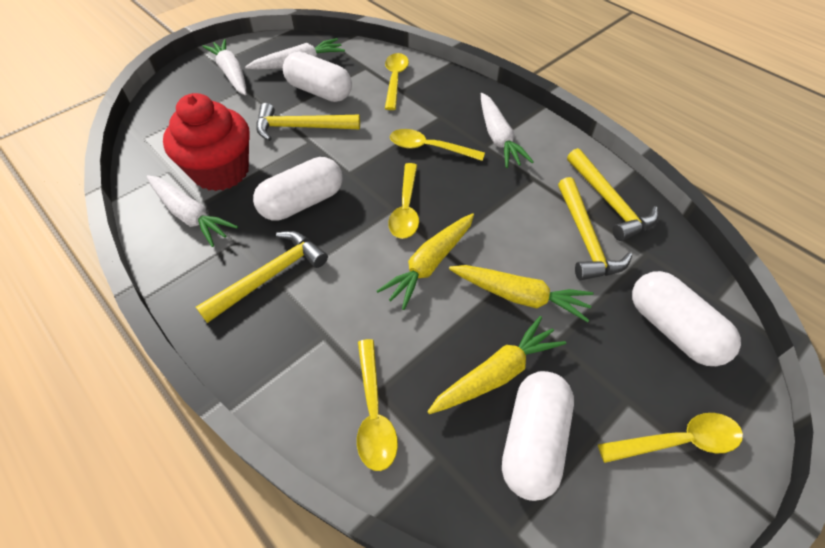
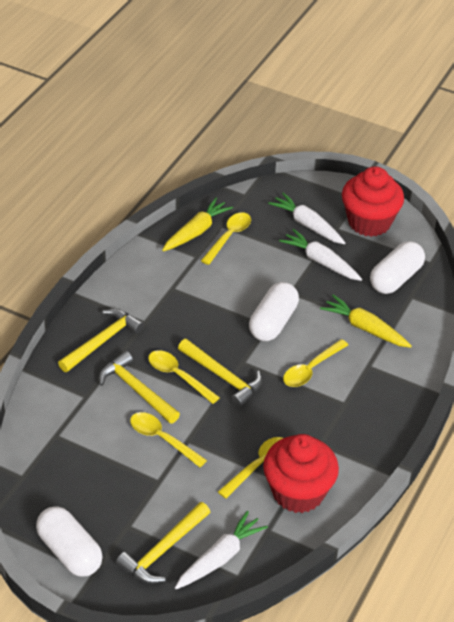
red cupcake: [163,93,250,191] = 1 -> [263,434,339,513] [342,166,404,237] = 2
white capsule: [253,157,343,221] [283,52,352,102] [502,371,574,501] [632,271,741,366] = 4 -> [36,506,103,577] [249,282,299,341] [370,241,425,294] = 3
white carrot: [146,175,238,247] [202,39,246,95] [245,38,345,70] [481,93,534,168] = 4 -> [175,510,268,589] [268,192,345,244] [279,229,362,281] = 3
yellow carrot: [377,213,474,310] [427,316,566,414] [449,265,594,322] = 3 -> [162,197,233,252] [320,294,412,348] = 2

